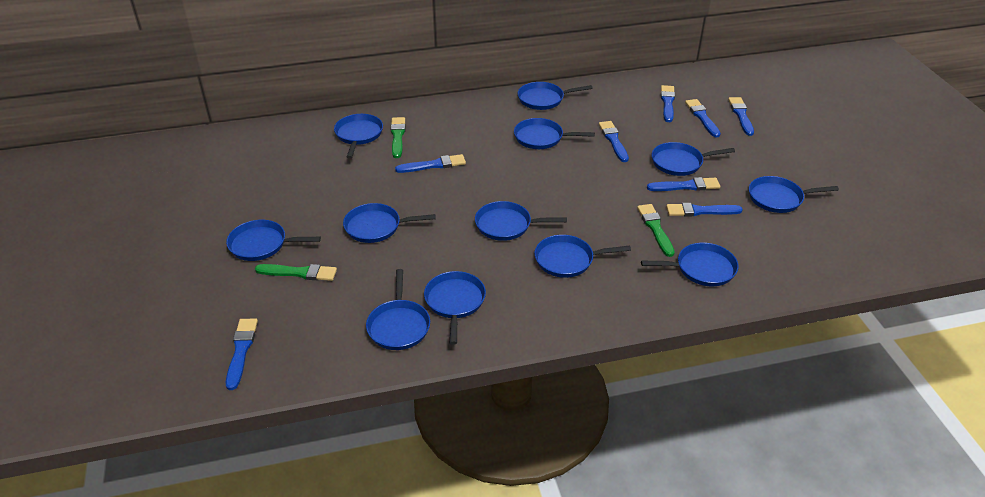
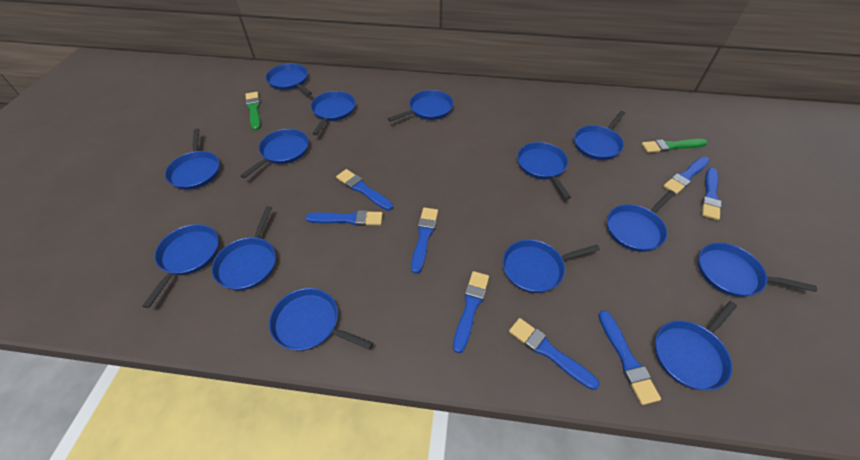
blue pan: [226,220,321,261] [334,114,383,159] [343,203,436,243] [366,269,430,350] [424,271,486,345] [475,201,567,241] [514,118,595,149] [518,82,593,110] [534,235,631,278] [641,243,739,286] [652,142,735,176] [749,176,839,213] = 12 -> [142,224,219,308] [165,129,220,190] [212,206,276,291] [240,129,309,179] [266,64,312,95] [269,288,373,351] [311,91,356,135] [388,90,454,122] [502,240,600,293] [517,142,571,199] [574,111,625,160] [607,190,675,252] [655,301,737,390] [698,243,817,297] = 14
green brush: [255,264,337,281] [391,117,406,158] [637,204,675,257] = 3 -> [245,92,261,131] [642,139,707,153] = 2

